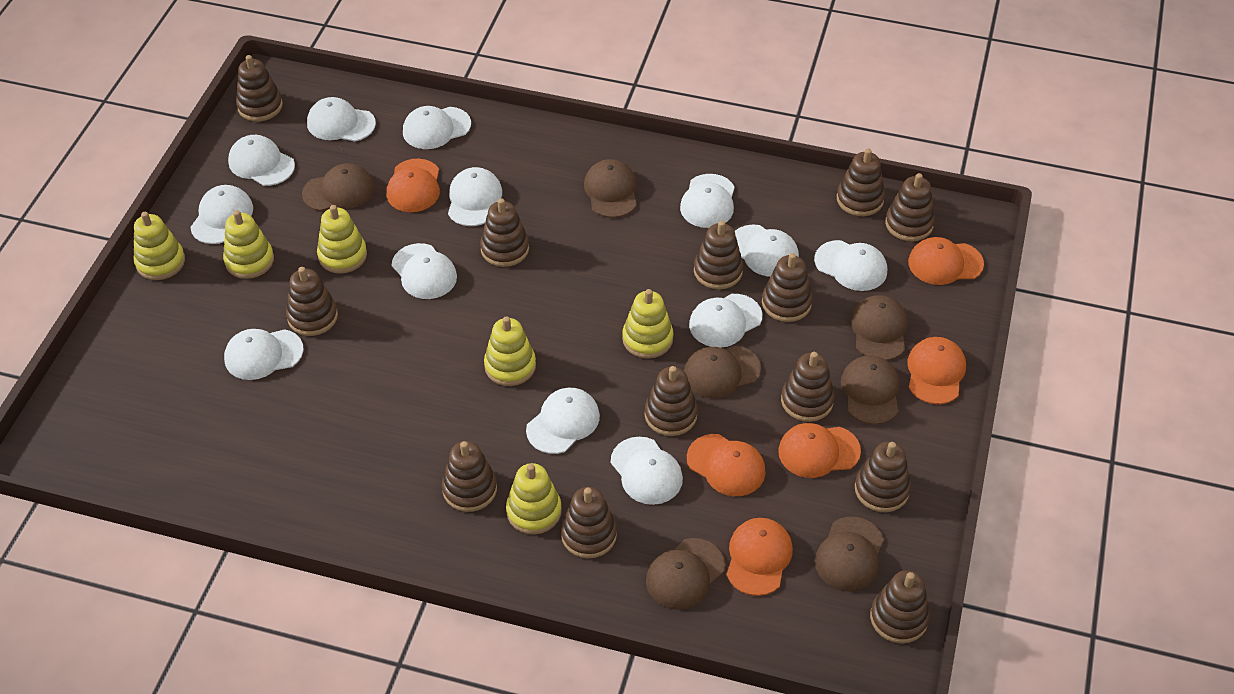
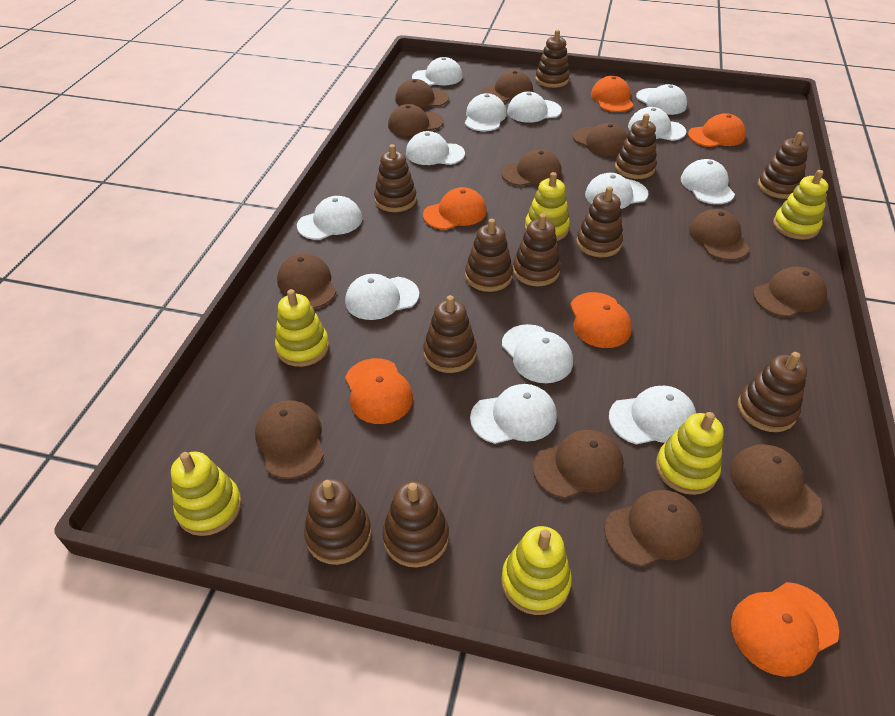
brown cap: [302,163,375,211] [584,159,637,218] [646,538,725,610] [684,345,761,398] [815,517,884,591] [841,355,900,425] [850,295,908,361] = 7 -> [255,400,324,479] [277,253,336,309] [388,104,444,136] [395,79,449,108] [482,70,533,102] [501,149,562,186] [533,430,624,498] [573,123,627,156] [604,490,703,567] [689,209,749,260] [730,444,822,529] [753,267,827,317] = 12
brown stacking toy: [236,55,283,122] [286,267,338,336] [442,441,497,512] [480,198,529,267] [561,487,617,559] [645,366,698,436] [694,221,743,289] [762,253,813,322] [781,352,835,422] [837,149,885,216] [855,442,911,512] [870,570,930,644] [885,173,935,241] = 13 -> [304,479,372,565] [374,144,417,212] [382,481,449,568] [424,295,477,373] [465,219,513,292] [513,214,561,286] [535,30,570,88] [576,186,623,257] [615,114,657,179] [738,352,807,432] [758,132,808,199] = 11

